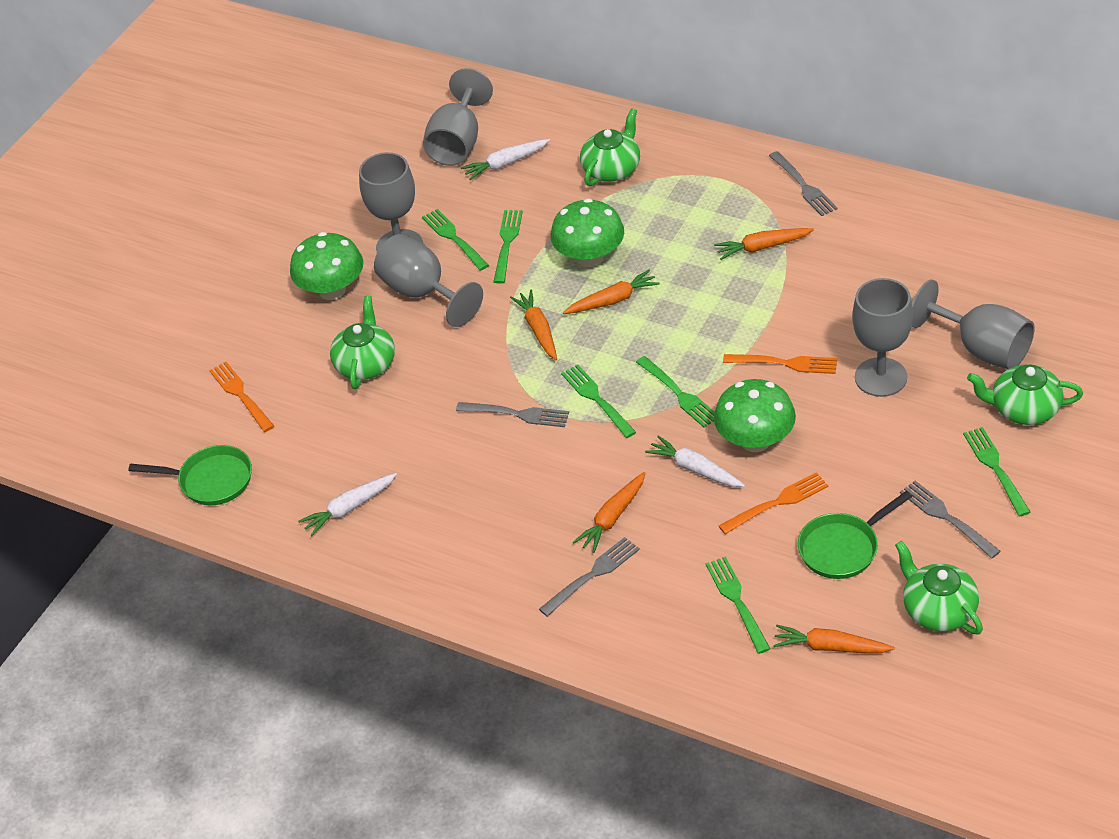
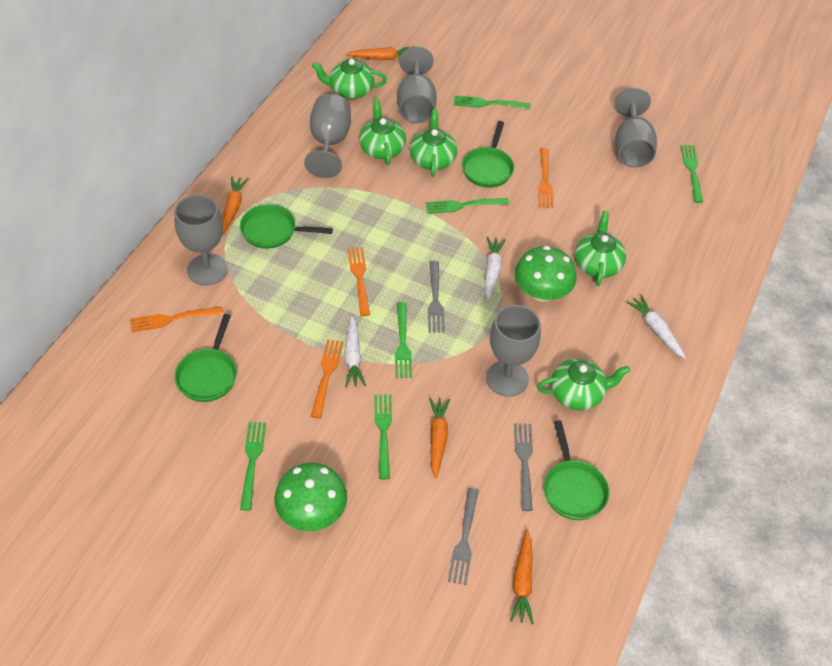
green mushroom: [290,232,363,300] [550,198,624,267] [714,379,796,452] = 3 -> [274,462,347,531] [514,246,577,302] = 2
green pan: [128,445,252,505] [798,491,912,579] = 2 -> [174,314,237,402] [240,204,333,249] [462,121,514,188] [544,420,609,520] = 4
green teapot: [330,296,395,389] [580,108,640,186] [895,541,983,634] [967,364,1083,425] = 4 -> [312,59,387,99] [359,98,406,165] [410,109,457,177] [537,359,630,410] [575,211,626,286] = 5
grey fork: [456,402,569,427] [539,537,640,617] [769,151,838,216] [900,481,1001,558] = 4 -> [428,261,445,333] [448,488,479,585] [514,423,533,511] = 3
orange carrot: [510,289,557,360] [563,270,660,314] [573,472,645,553] [714,228,814,260] [773,625,895,653] = 5 -> [222,177,249,236] [345,47,409,60] [429,398,450,478] [510,529,534,624] = 4
orange fork: [209,362,274,432] [719,472,828,534] [723,354,837,374] = 3 -> [130,306,223,332] [311,339,343,418] [348,247,370,316] [538,148,554,208] = 4

